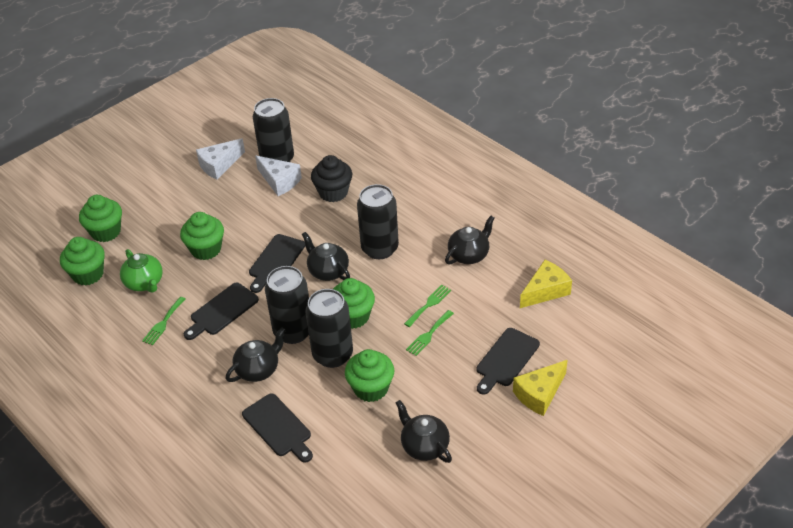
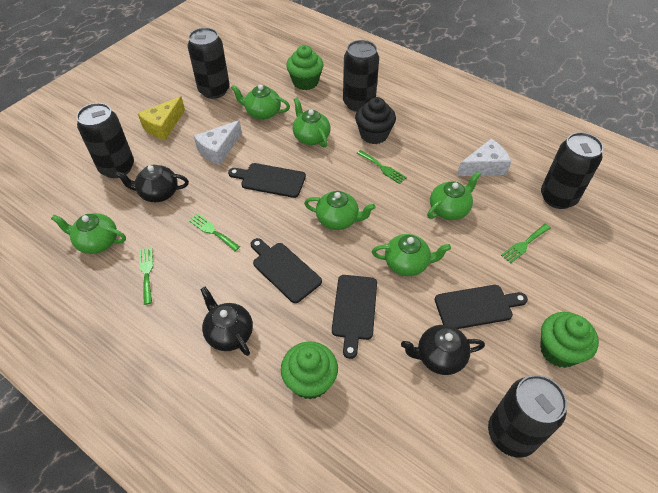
black can: [253,98,294,162] [265,266,309,344] [305,289,353,368] [357,184,399,259] = 4 -> [76,103,134,178] [188,28,230,99] [343,40,379,112] [488,375,567,458] [541,132,603,209] = 5
black teapot: [226,327,286,382] [302,232,350,281] [396,400,452,463] [445,216,495,265] = 4 -> [115,165,189,202] [200,287,253,356] [401,325,485,375] = 3
green cupcake: [60,237,105,286] [79,195,122,242] [180,212,224,260] [333,278,375,329] [345,349,394,402] = 5 -> [281,341,338,399] [286,45,324,90] [540,312,599,368] = 3
green fork: [142,297,186,345] [404,285,451,327] [406,310,454,356] = 3 -> [139,248,153,305] [189,213,240,251] [356,150,407,184] [501,224,551,263] = 4
green teapot: [120,249,163,292] = 1 -> [51,213,126,254] [231,85,290,120] [293,98,331,147] [304,191,376,230] [372,234,451,276] [427,172,481,220] = 6
yellow cheese: [513,360,568,416] [520,260,572,308] = 2 -> [138,96,185,140] = 1

